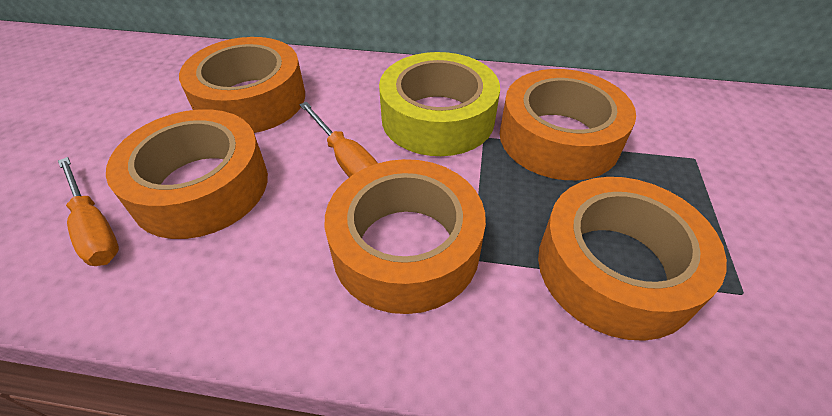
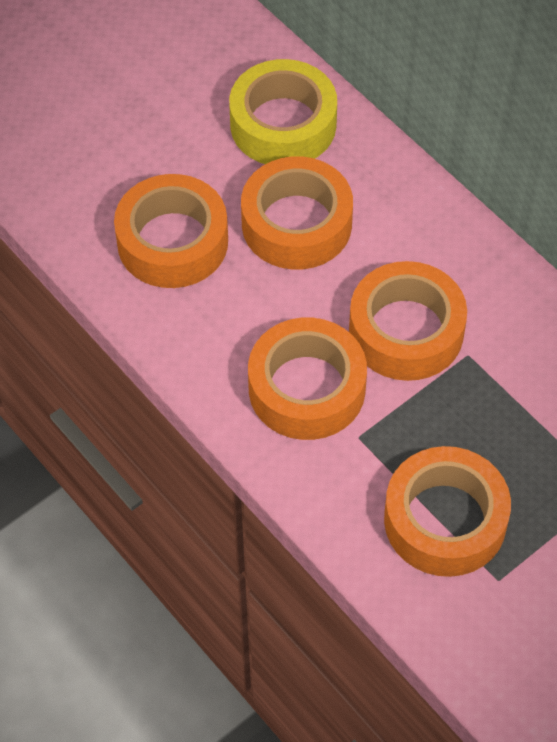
orange screwdriver: [58,157,119,266] [299,102,378,177] = 2 -> none = 0

